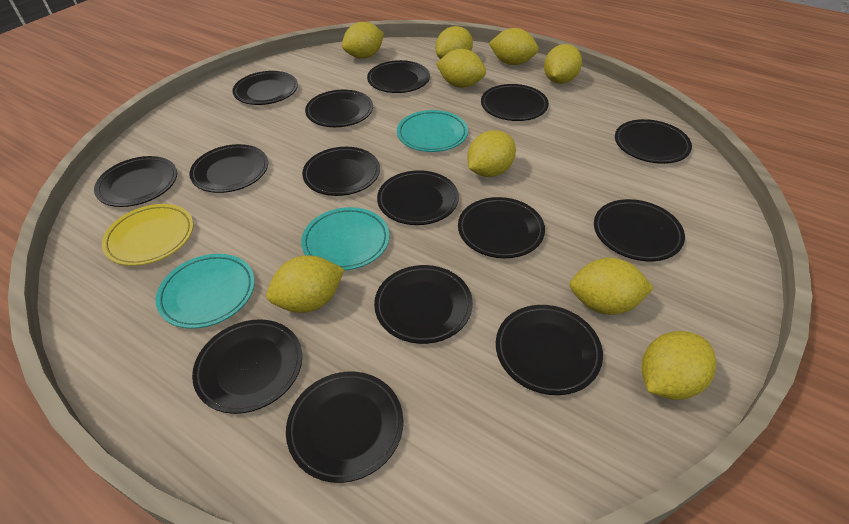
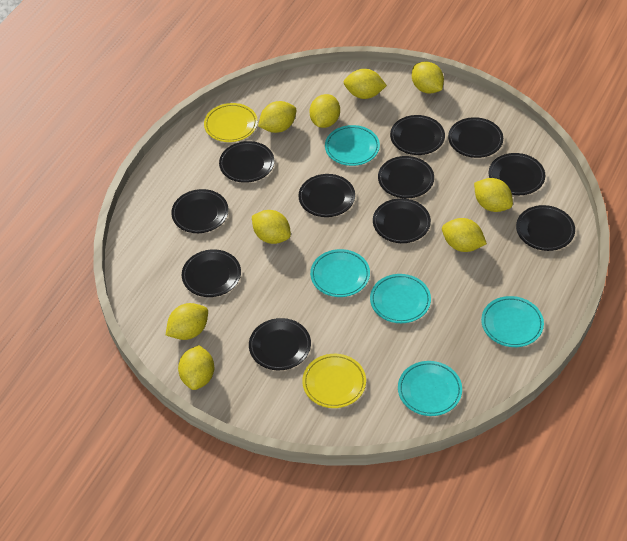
black plate: [94,156,177,207] [189,144,268,193] [192,319,302,414] [232,71,298,105] [286,372,403,483] [302,147,380,196] [305,90,373,127] [367,60,430,93] [374,265,473,344] [377,170,459,225] [458,197,545,258] [481,84,549,121] [496,305,603,395] [594,199,685,261] [615,119,692,164] = 15 -> [171,189,229,233] [182,249,241,297] [219,141,274,183] [249,318,311,370] [299,174,355,217] [373,198,431,243] [378,156,434,198] [390,115,445,155] [448,117,503,158] [489,153,545,195] [516,205,575,251] = 11
turquoise plate: [156,254,255,329] [301,207,389,270] [397,110,468,152] = 3 -> [310,249,370,297] [325,125,380,166] [370,274,431,323] [398,361,462,416] [481,296,544,347] = 5
yellow plate: [102,204,193,266] = 1 -> [204,103,258,142] [302,354,366,408] = 2

